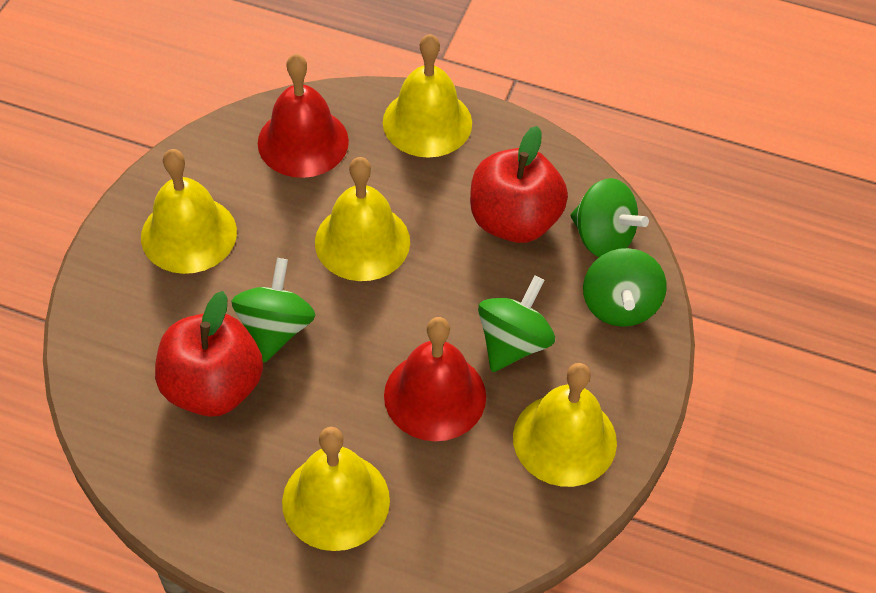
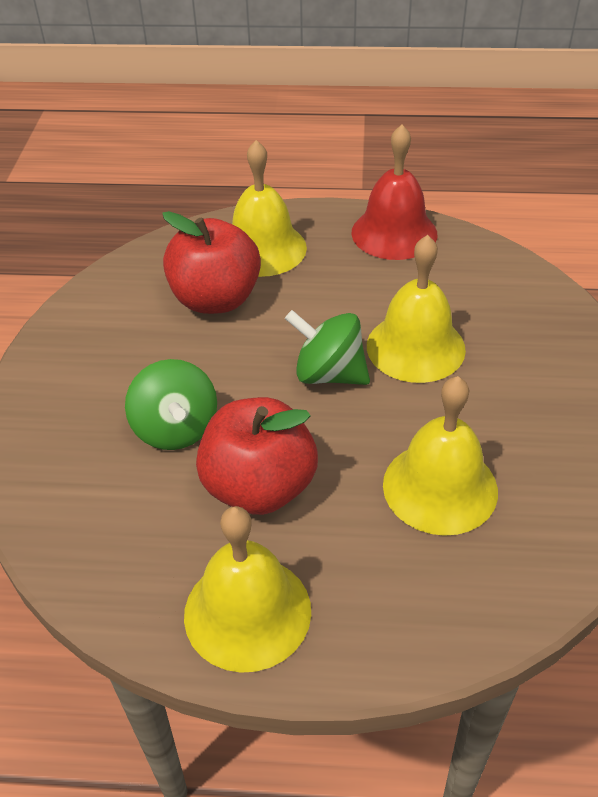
green spinning top: [231,258,316,362] [478,276,555,372] [570,178,649,257] [583,248,666,327] = 4 -> [125,359,217,450] [285,310,370,385] = 2
red bell: [258,54,349,178] [384,317,486,441] = 2 -> [351,125,437,260] = 1
yellow bell: [141,149,237,274] [282,427,390,551] [315,157,410,281] [383,34,472,158] [513,363,617,487] = 5 -> [184,506,311,673] [232,140,307,277] [367,235,466,383] [383,376,498,536] = 4

